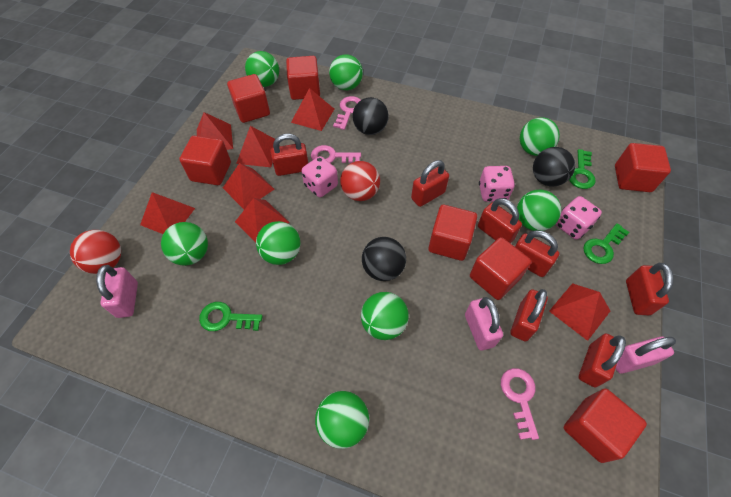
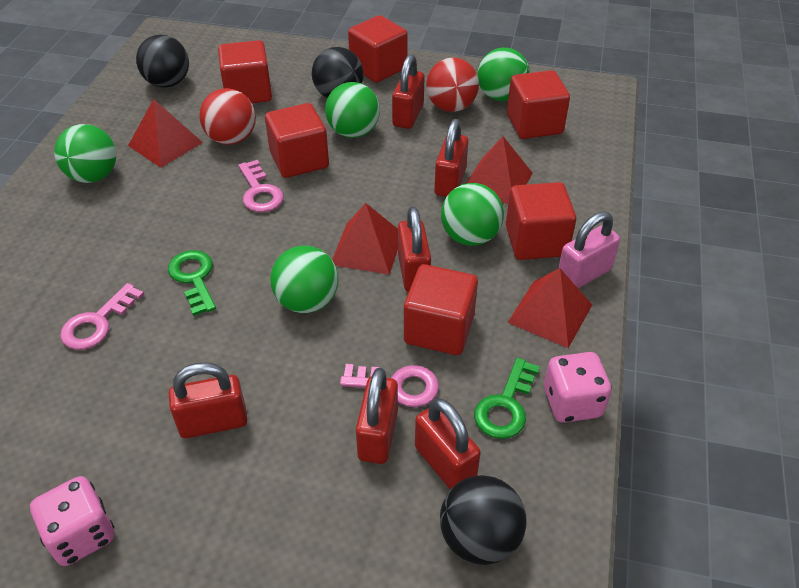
green ball: [161,222,208,266] [245,51,279,87] [256,221,300,265] [315,391,369,449] [329,54,363,90] [361,292,409,340] [517,190,561,231] [520,117,560,156] = 8 -> [54,124,116,183] [270,246,338,313] [325,82,380,138] [441,183,504,246] [477,48,530,101] = 5
green key: [199,302,262,331] [569,149,595,189] [583,223,629,264] = 3 -> [168,250,216,316] [474,358,540,439] = 2
pink dice: [302,156,338,197] [479,166,515,202] [556,196,602,239] = 3 -> [30,476,114,566] [544,352,612,423] = 2
pink padlock: [96,265,138,318] [465,297,503,350] [615,337,676,373] = 3 -> [558,211,620,288] = 1
red cube: [179,136,231,185] [227,74,270,123] [286,56,320,100] [428,205,477,261] [470,237,531,300] [564,388,647,463] [615,143,671,192] = 7 -> [218,40,272,103] [265,103,329,178] [348,15,408,83] [404,264,478,355] [506,182,576,260] [507,70,570,139] = 6
red padlock: [271,134,308,176] [411,160,449,207] [478,198,522,243] [510,289,548,341] [515,230,559,277] [579,334,626,387] [626,263,674,315] = 7 -> [169,362,247,438] [356,368,398,464] [392,54,425,129] [398,206,431,292] [415,398,481,490] [434,119,468,197] = 6
red pyramid: [140,192,195,234] [197,112,233,150] [223,163,274,210] [235,198,289,243] [236,126,275,167] [291,88,334,131] [549,283,610,341] = 7 -> [128,99,203,168] [332,203,398,275] [466,136,533,204] [507,268,592,348] = 4

